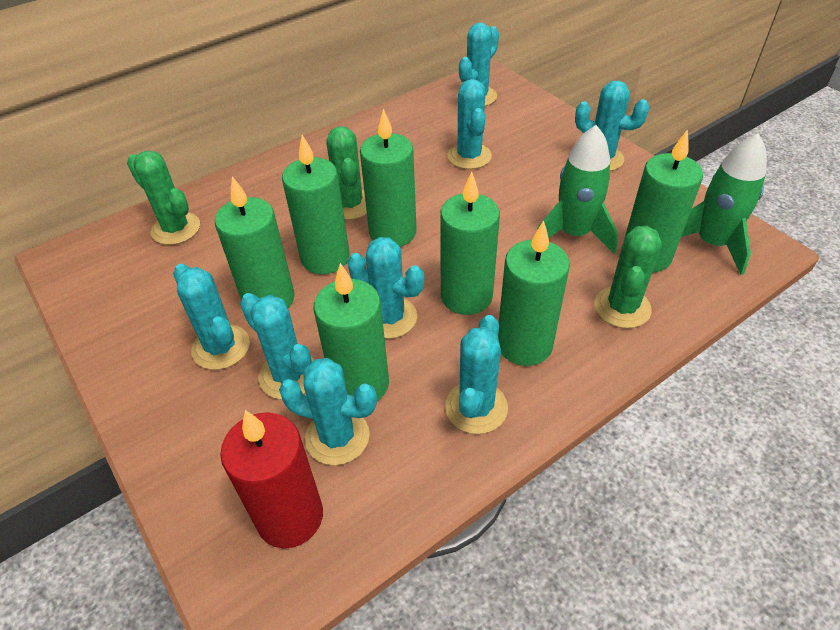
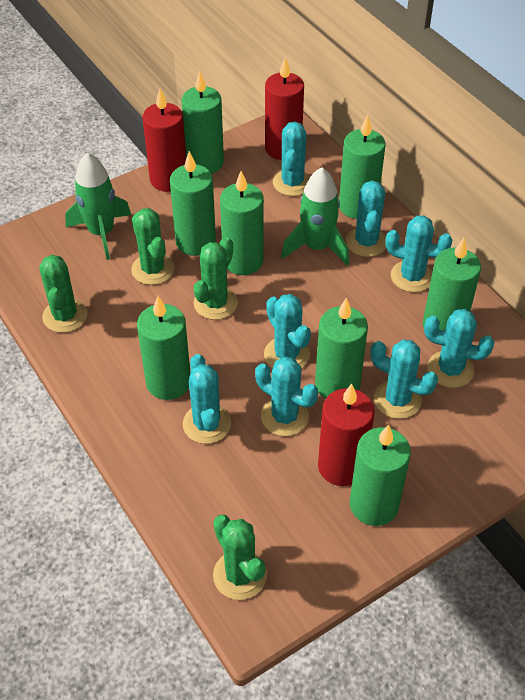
green cactus: [127,151,200,245] [326,126,367,220] [594,226,662,328] = 3 -> [39,255,87,333] [131,208,174,285] [194,237,238,320] [213,515,267,600] = 4
green candle: [215,176,295,308] [282,135,349,274] [314,263,389,401] [360,109,417,247] [440,172,500,315] [498,220,570,366] [625,129,703,272] = 7 -> [137,296,190,400] [170,151,216,256] [181,71,224,174] [220,171,264,275] [315,298,368,399] [339,115,385,219] [350,424,411,526] [423,238,481,331] = 8
red candle: [220,410,323,548] = 1 -> [143,89,186,192] [265,57,304,160] [318,383,375,486] = 3

